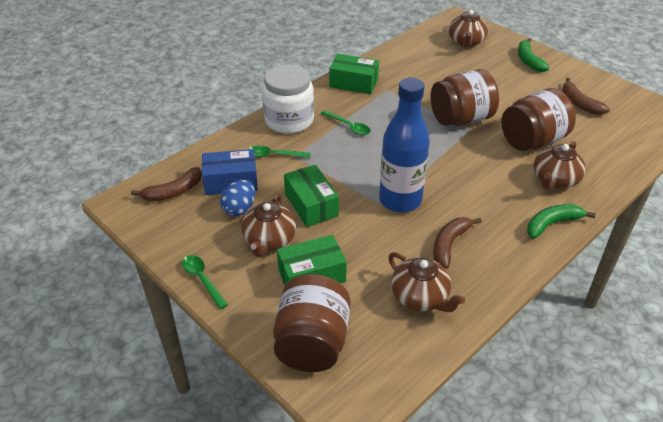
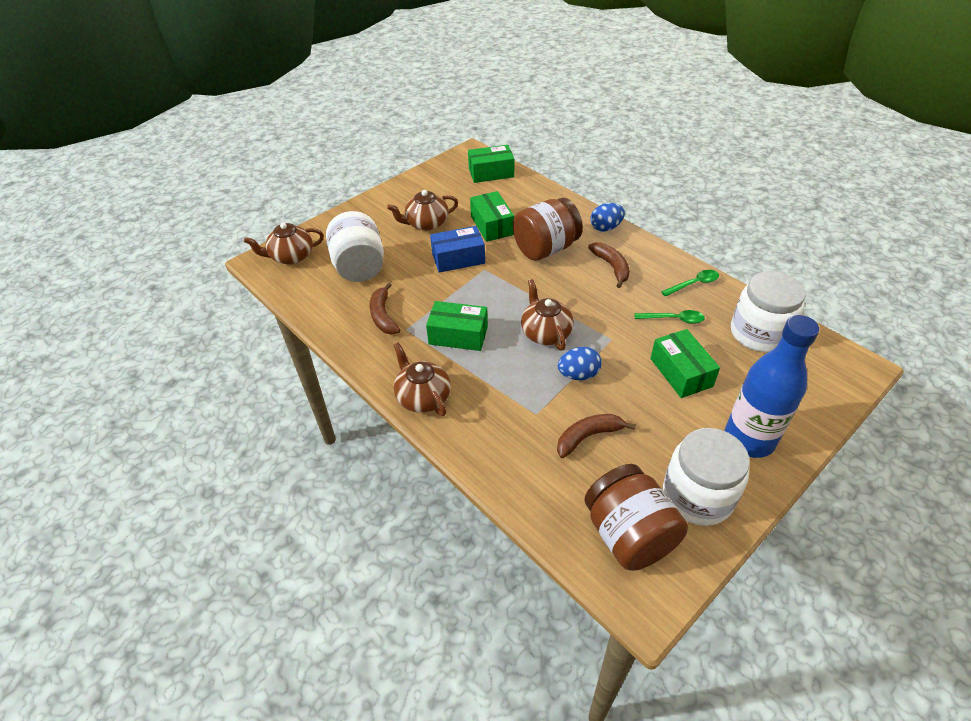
blue egg: [220,180,255,216] = 1 -> [558,347,602,380] [591,203,625,232] = 2
brown jar: [273,274,351,372] [431,69,499,126] [501,88,576,151] = 3 -> [513,198,583,261] [585,464,688,571] = 2
green banana: [518,38,550,72] [527,204,596,239] = 2 -> none = 0
green box: [277,235,347,285] [284,165,339,227] [329,54,379,94] = 3 -> [426,301,488,351] [468,145,514,183] [470,191,514,242] [650,329,720,398] = 4
green spoon: [182,255,228,309] [249,146,311,158] [321,110,370,135] = 3 -> [634,310,705,324] [661,270,719,296] = 2
white jar: [262,64,314,134] = 1 -> [326,211,384,282] [663,428,750,526] [731,271,806,352] = 3

